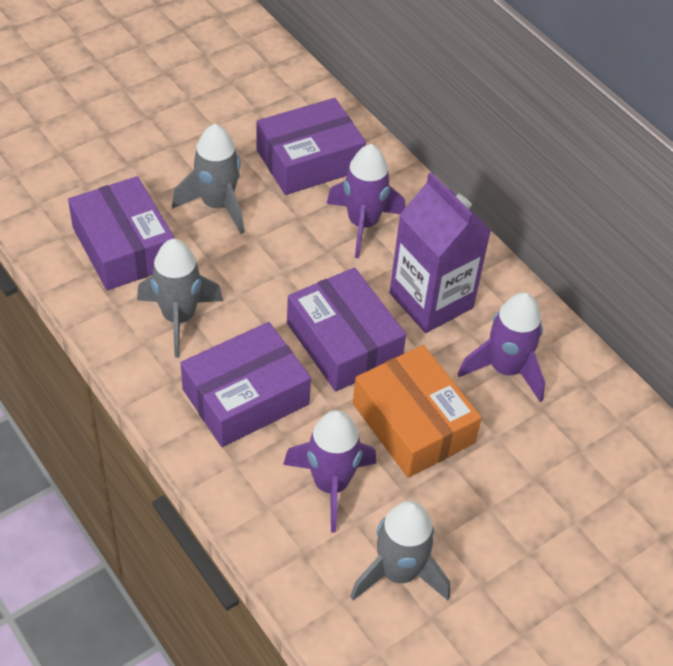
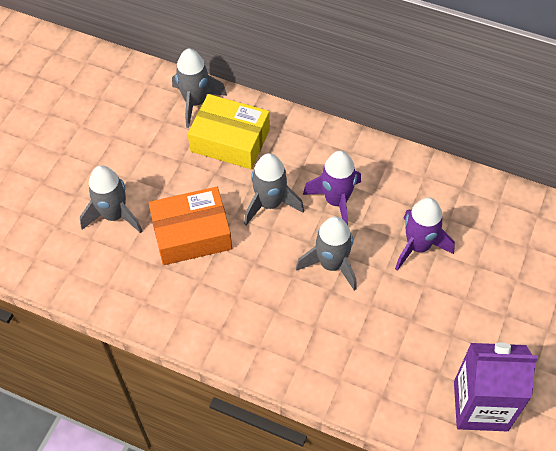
grey rocket: [137,239,223,357] [172,124,244,234] [350,501,450,600] = 3 -> [80,166,142,233] [172,49,227,128] [244,153,304,225] [296,216,357,291] = 4
purple box: [68,176,175,291] [181,322,311,447] [256,98,366,195] [287,267,406,391] = 4 -> none = 0
purple rocket: [283,410,377,533] [327,144,405,258] [458,292,545,402] = 3 -> [303,151,361,225] [395,197,455,271] = 2
yellow box: none = 0 -> [188,94,270,169] = 1

